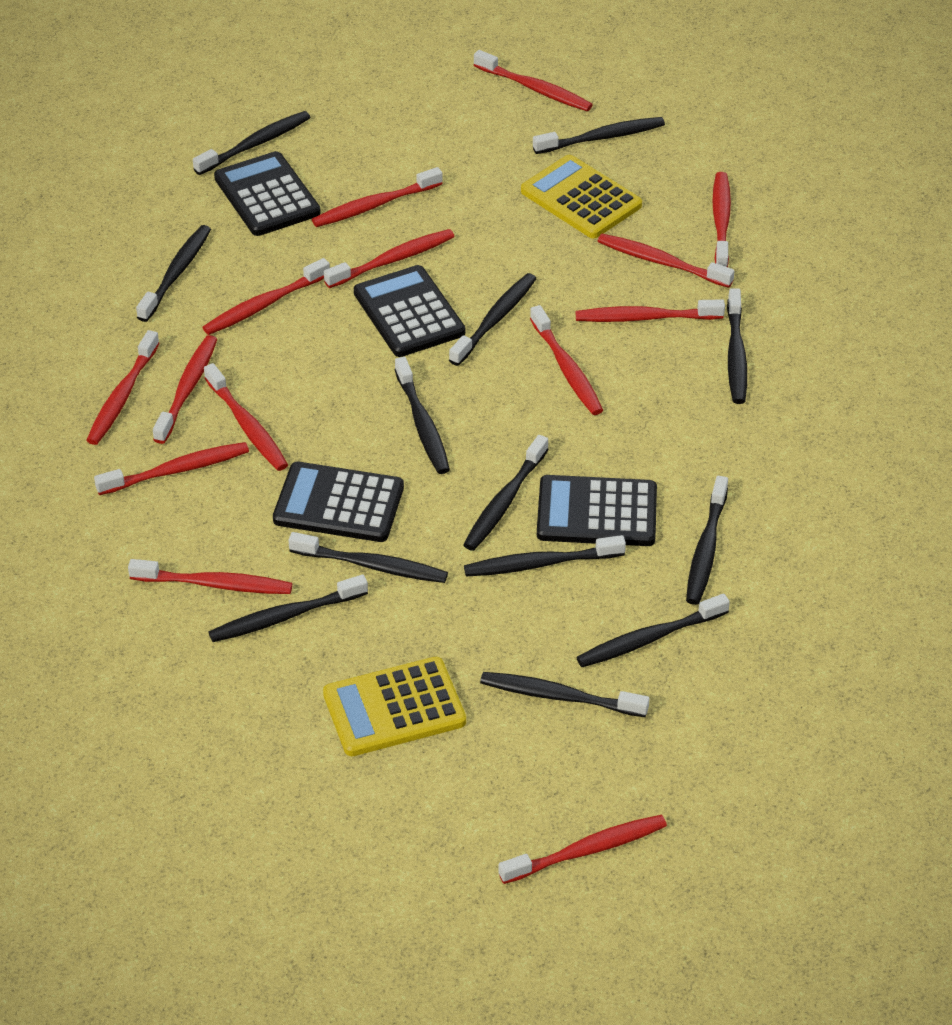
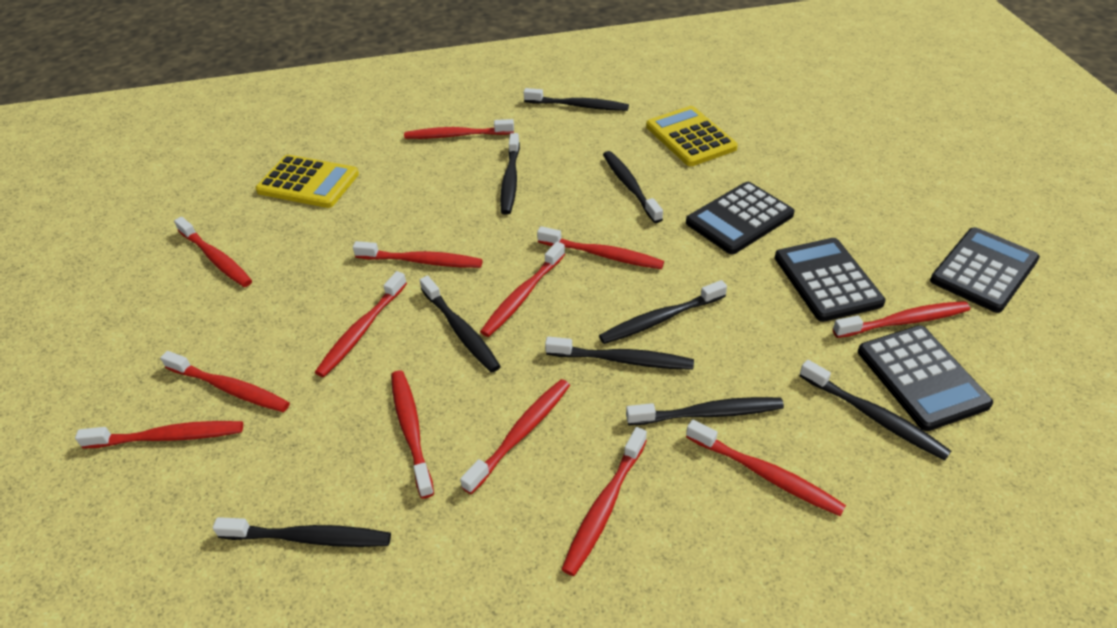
black toothbrush: [136,225,211,322] [193,111,311,175] [209,574,368,642] [288,532,448,583] [395,357,450,474] [449,273,537,366] [463,435,549,551] [464,535,626,577] [480,672,650,717] [533,117,665,154] [576,594,730,667] [686,476,728,605] [727,288,747,404] = 13 -> [213,517,391,547] [420,276,501,373] [500,133,520,215] [524,88,629,111] [545,336,694,370] [599,280,727,344] [603,151,663,223] [626,397,784,425] [799,360,951,460] = 9
red toothbrush: [86,330,160,445] [94,442,249,495] [128,559,292,594] [153,335,217,444] [202,258,330,335] [204,363,288,471] [312,167,443,227] [324,229,455,288] [474,50,593,111] [498,815,667,884] [530,305,603,415] [576,299,725,322] [598,234,734,288] [712,172,731,267] = 14 -> [75,421,243,448] [160,351,290,412] [174,217,252,287] [315,271,407,377] [353,241,483,268] [391,370,434,499] [404,119,514,139] [460,379,570,494] [480,242,565,337] [537,226,664,269] [561,427,647,576] [686,420,846,516] [833,301,970,338] = 13

